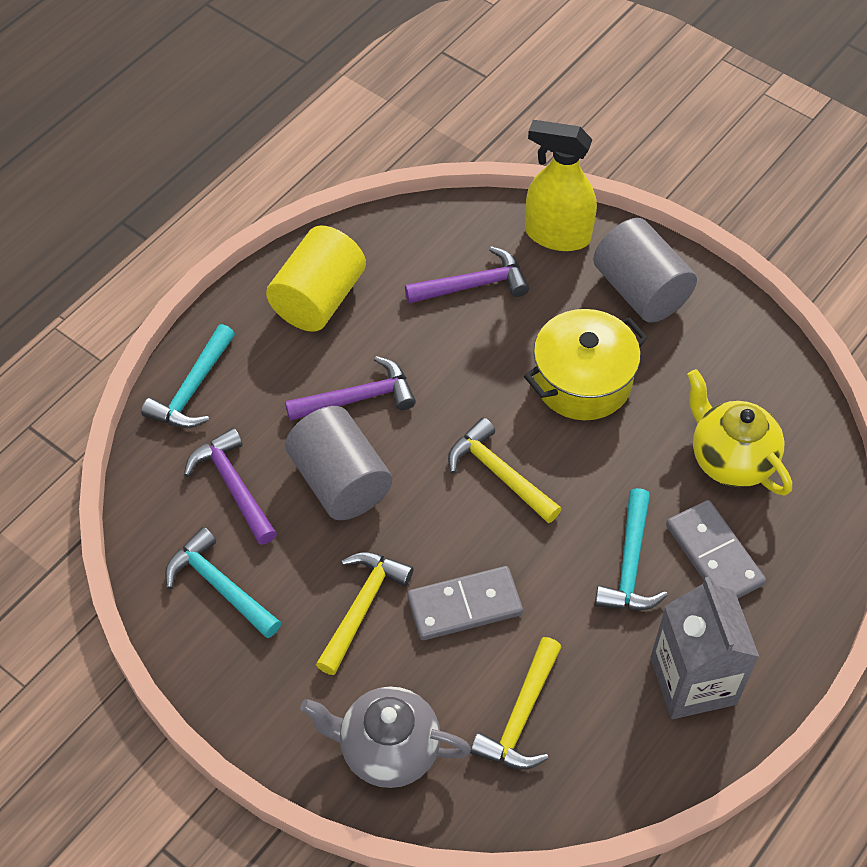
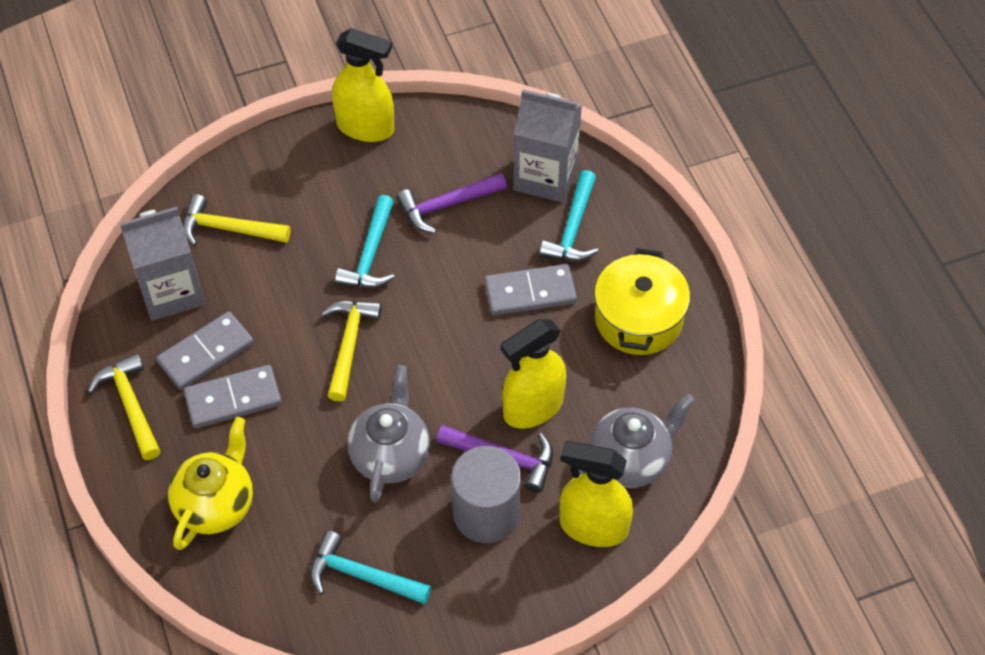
grey carton: [651,577,759,719] = 1 -> [120,207,205,321] [513,90,582,203] = 2
grey cylinder: [285,406,392,520] [593,218,697,323] = 2 -> [451,446,521,543] = 1
grey domino: [407,566,523,640] [666,500,766,598] = 2 -> [156,311,254,390] [184,365,282,428] [484,264,577,315] = 3
grey teapot: [300,686,471,788] = 1 -> [347,365,430,502] [579,394,695,488] = 2
purple hammer: [184,428,277,545] [285,356,416,421] [405,246,529,304] = 3 -> [397,173,507,233] [436,425,553,493] = 2
yellow cylinder: [266,226,366,332] = 1 -> none = 0
yellow spray bottle: [525,120,597,251] = 1 -> [332,28,394,142] [501,319,567,428] [560,441,633,547] = 3

